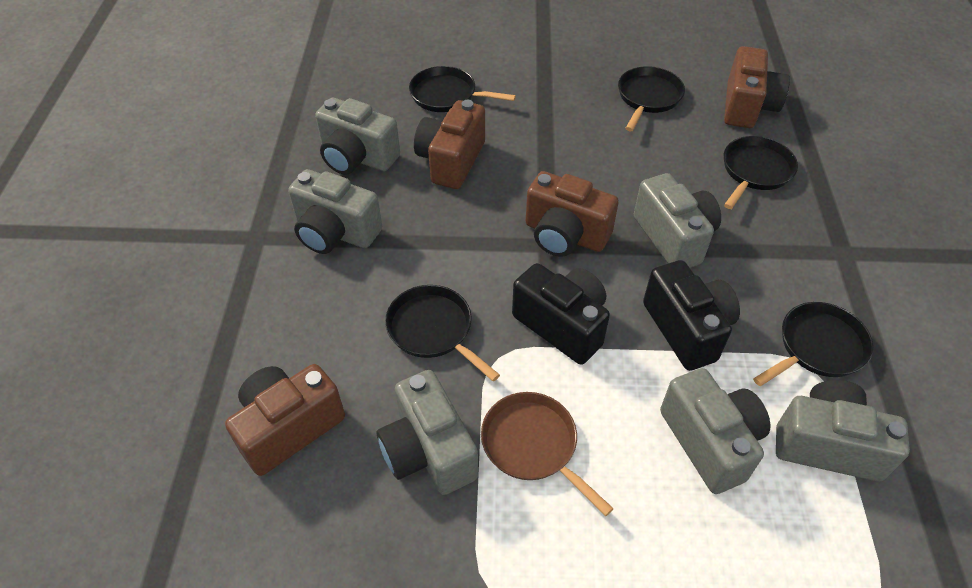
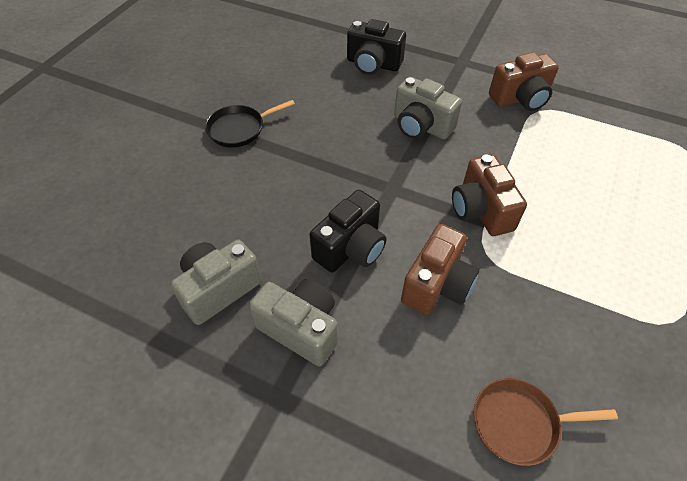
black pan: [385,285,500,381] [409,66,516,112] [618,66,685,131] [724,136,798,209] [753,302,873,386] = 5 -> [205,100,295,147] = 1
brown camera: [225,364,345,476] [414,100,485,189] [526,171,619,257] [724,46,790,128] = 4 -> [401,224,479,315] [452,154,527,236] [489,52,559,111] = 3
grey camera: [288,169,382,254] [315,98,400,175] [377,370,478,495] [634,173,721,268] [660,368,770,494] [776,380,910,481] = 6 -> [170,240,262,325] [249,279,338,366] [394,77,462,139] = 3

